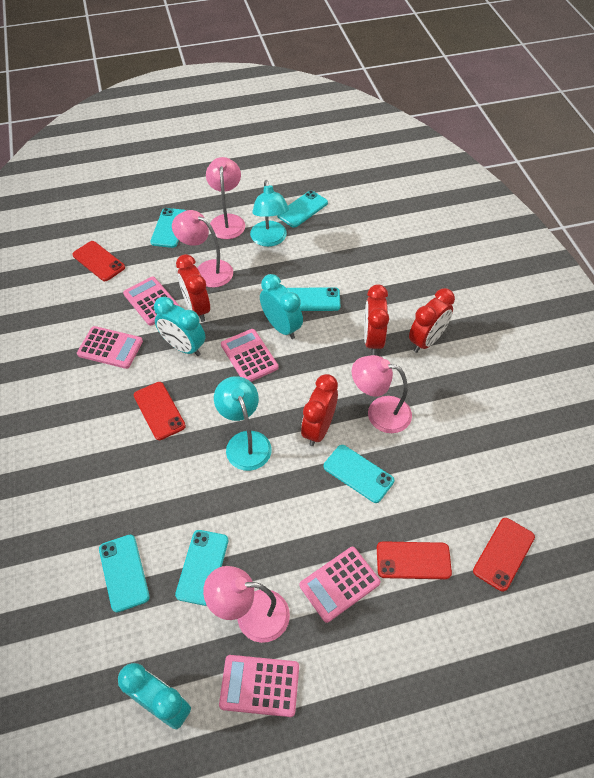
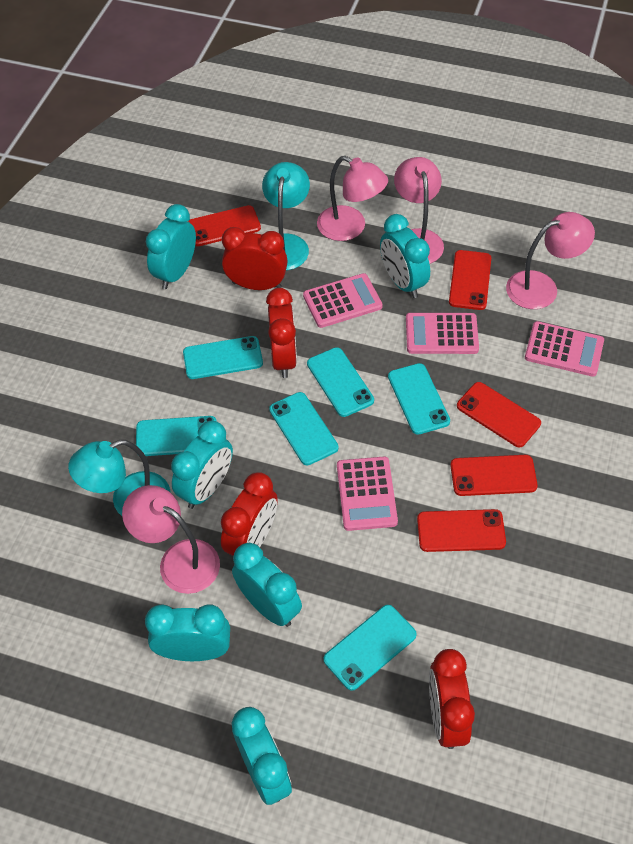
pink calculator: [77,326,143,369] [123,276,180,326] [219,655,299,717] [221,329,279,382] [300,547,381,623] = 5 -> [303,273,383,328] [337,457,398,531] [406,313,479,354] [525,321,604,377] = 4
red phone: [72,241,125,281] [134,382,186,440] [377,541,452,579] [473,518,535,592] = 4 -> [188,205,261,246] [417,509,506,552] [449,250,491,310] [450,455,538,496] [457,382,541,447] = 5
turquoise clock: [118,663,191,729] [154,297,205,356] [260,274,303,339] = 3 -> [145,604,230,661] [146,204,196,289] [171,421,233,509] [232,543,302,627] [232,707,292,805] [380,214,430,298] = 6

